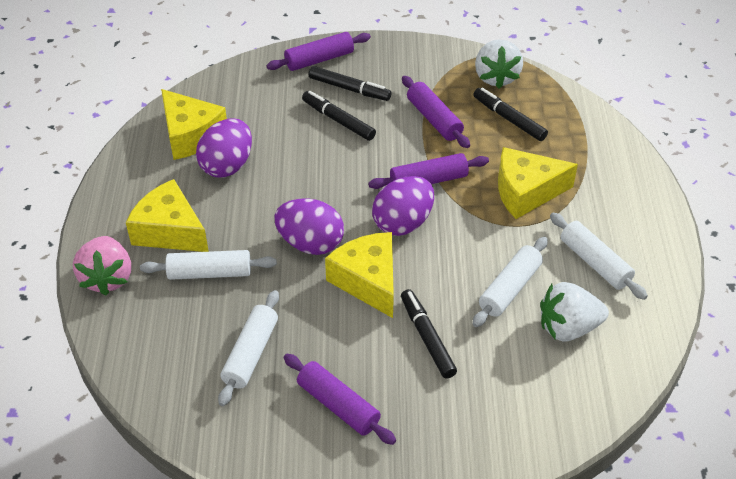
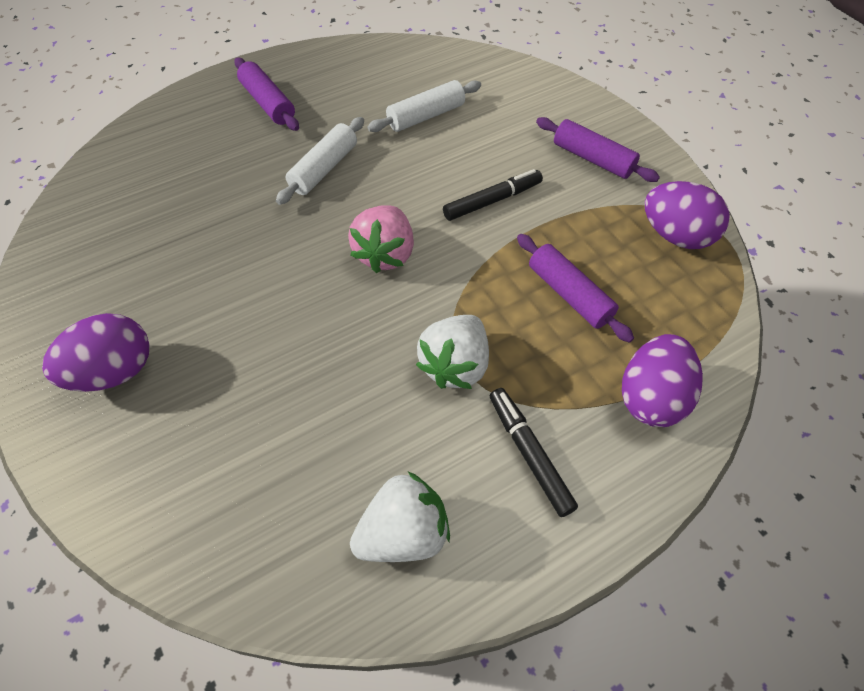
black marker: [302,91,376,141] [309,66,391,101] [401,289,457,379] [473,88,548,141] = 4 -> [443,169,543,221] [489,388,578,517] = 2
purple rolling pin: [266,32,371,71] [284,354,396,445] [368,153,489,189] [402,76,470,148] = 4 -> [234,57,299,131] [517,234,634,343] [536,117,660,182] = 3
white rolling pin: [140,250,277,280] [218,290,279,406] [473,237,548,327] [550,212,648,300] = 4 -> [276,117,364,205] [367,80,481,132] = 2
yellow cheese: [126,179,209,252] [161,89,227,160] [325,232,394,318] [498,147,578,219] = 4 -> none = 0

